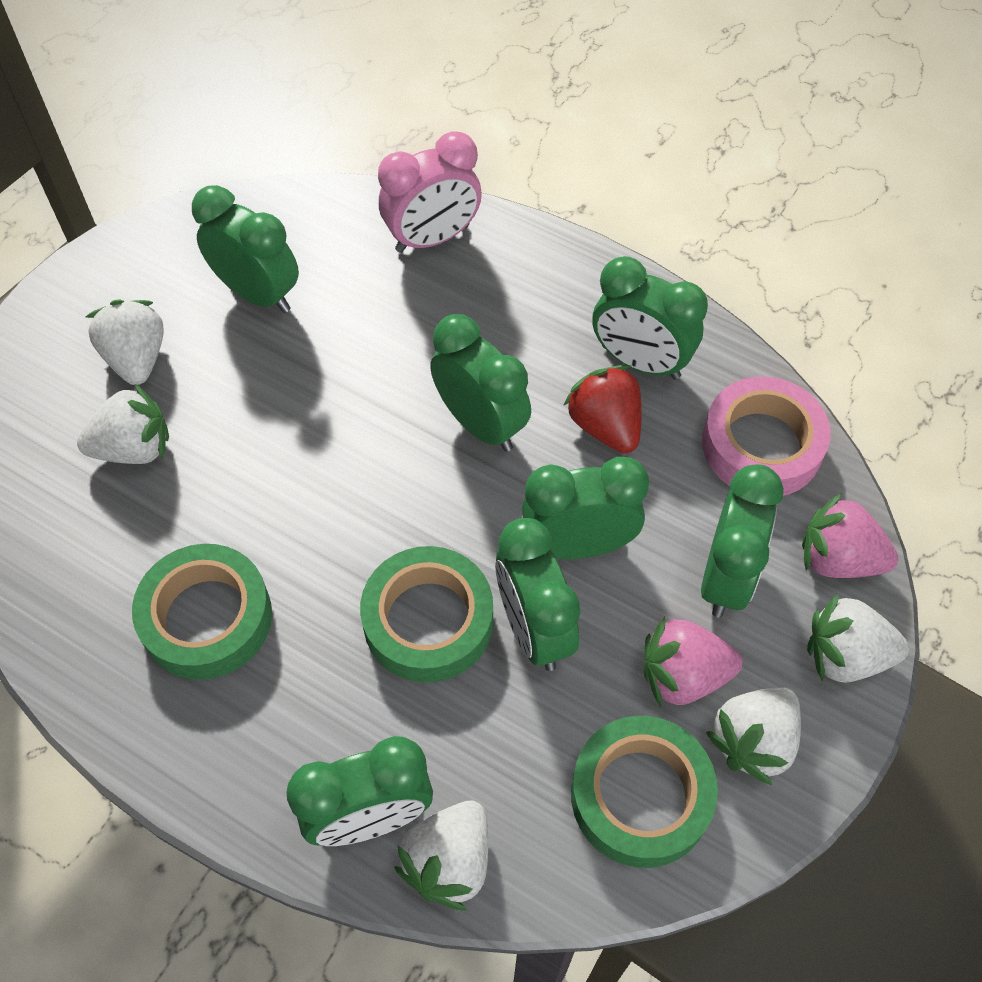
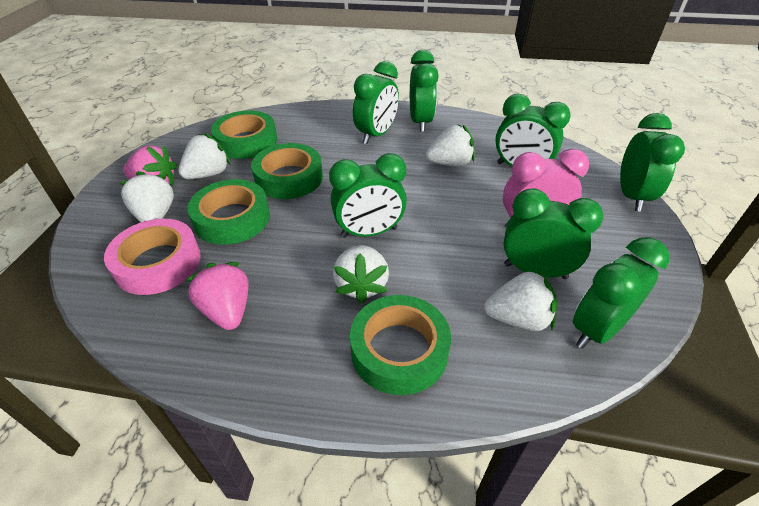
green tape: [132,544,272,680] [360,546,493,682] [571,716,718,868] = 3 -> [187,179,270,245] [211,111,277,159] [251,143,323,199] [350,295,451,395] = 4
red strawberry: [563,365,642,453] = 1 -> none = 0

